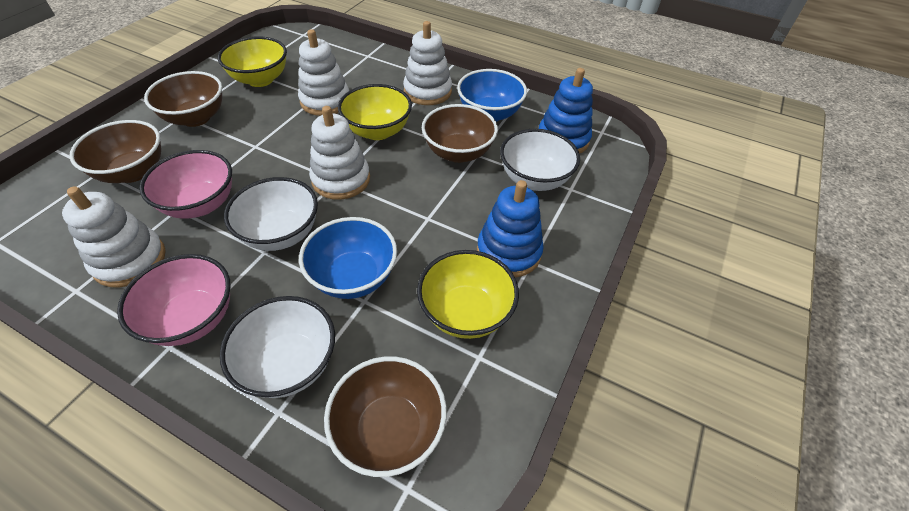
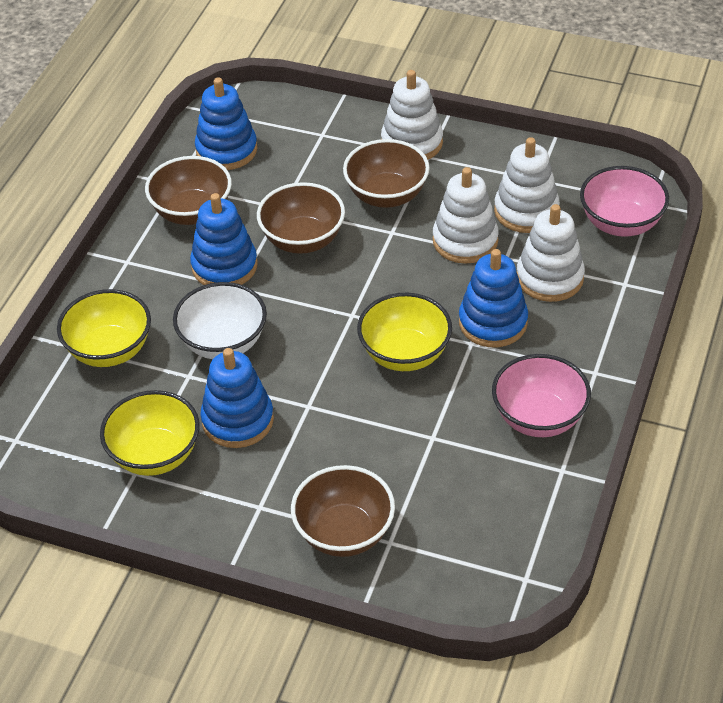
blue bowl: [299,217,397,299] [457,69,527,122] = 2 -> none = 0
blue stacking toy: [477,180,544,277] [539,68,593,154] = 2 -> [190,193,258,285] [195,77,257,170] [200,348,274,448] [459,249,528,347] = 4
white bowl: [220,296,335,398] [224,177,318,251] [500,129,580,191] = 3 -> [173,282,267,359] = 1

